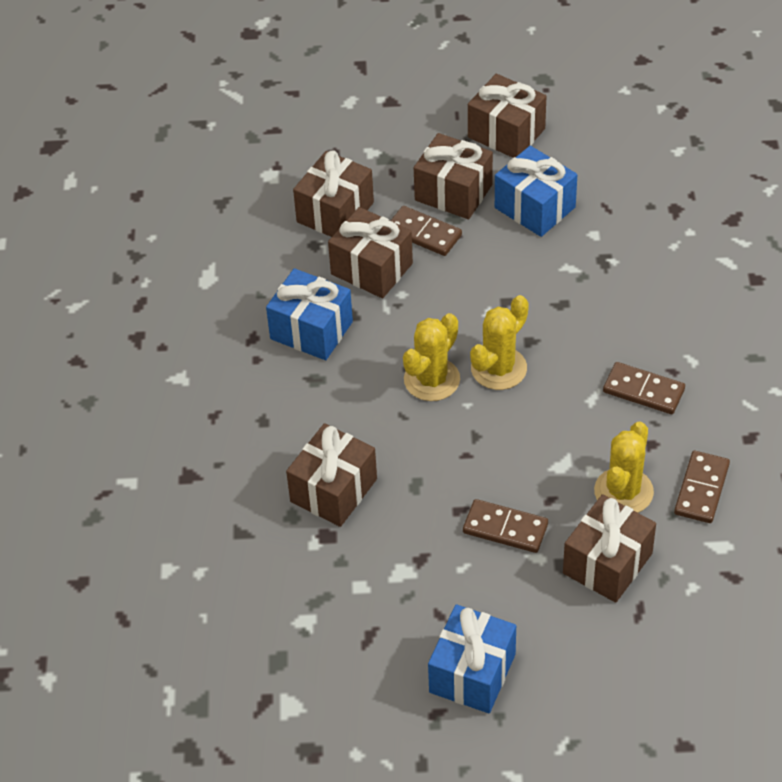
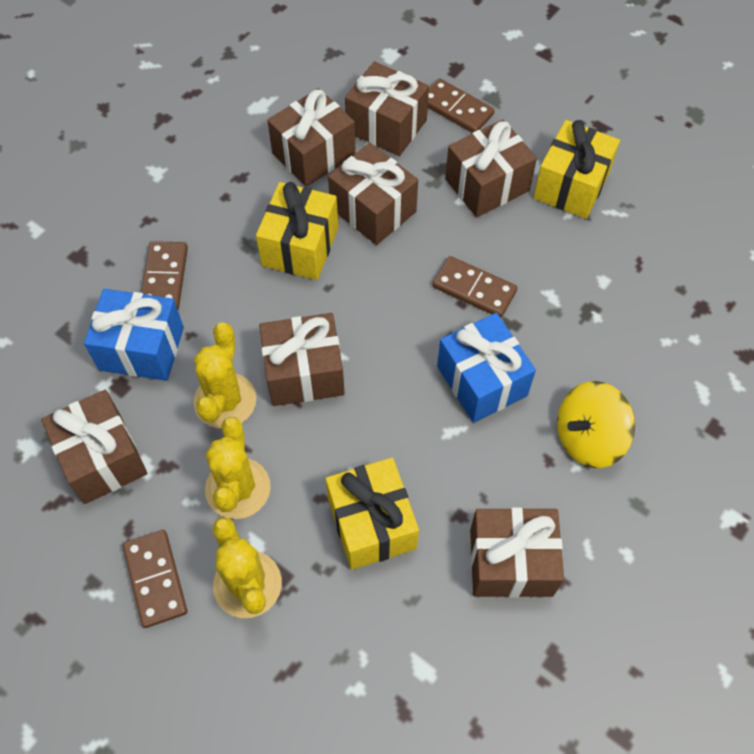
blue gift: [266,268,353,360] [428,604,516,713] [495,146,577,237] = 3 -> [84,289,184,381] [437,313,536,423] = 2
brown gift: [286,423,377,527] [293,150,374,237] [328,207,413,298] [414,133,493,219] [468,74,546,158] [563,494,656,603] = 6 -> [41,390,147,504] [259,313,345,406] [267,88,356,187] [328,143,418,245] [345,61,429,156] [445,120,537,217] [470,507,564,598] = 7
yellow gift: none = 0 -> [256,182,338,280] [326,458,419,570] [533,120,620,219] = 3
yellow spinning top: none = 0 -> [557,381,635,468] = 1

